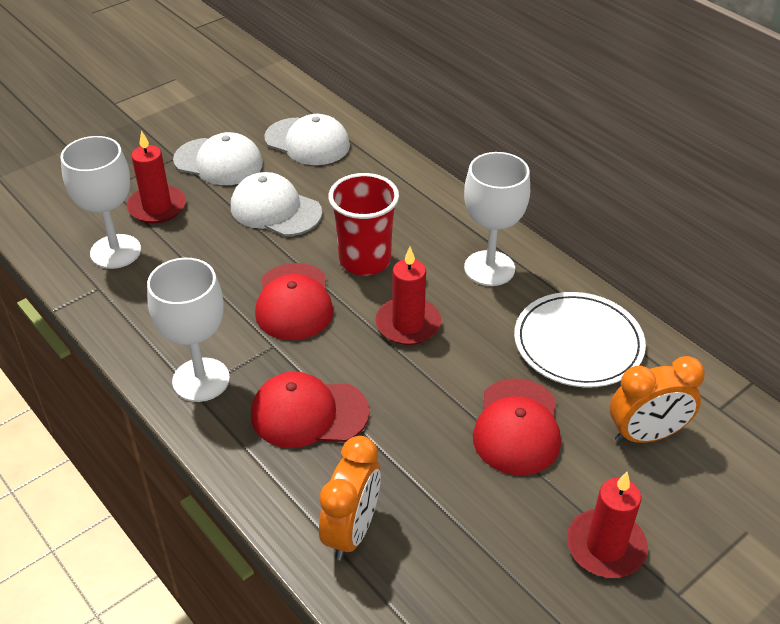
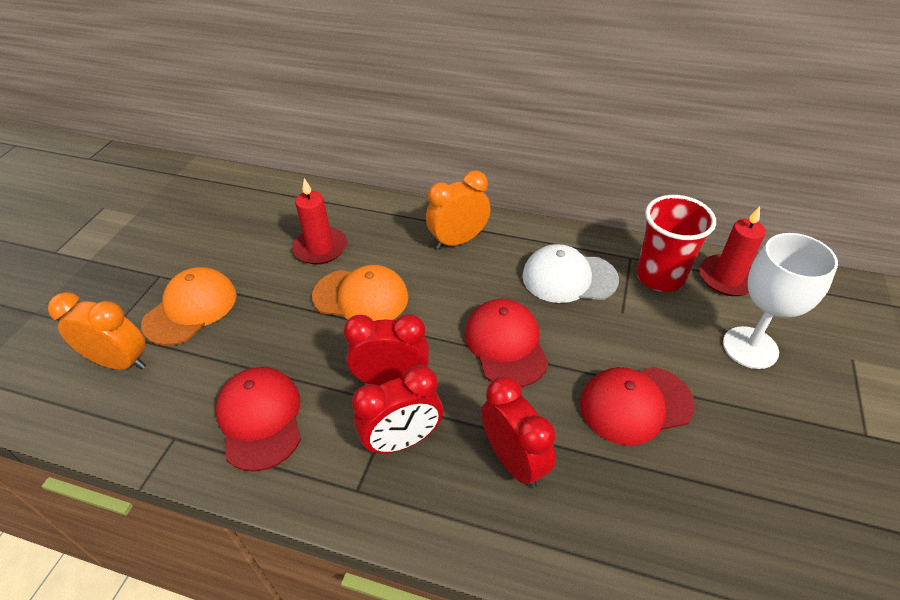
orange cap: none = 0 -> [141,267,237,346] [312,265,408,321] = 2
red candle: [127,130,186,223] [375,247,441,345] [567,472,648,578] = 3 -> [292,178,347,264] [699,206,766,296] = 2
red clock: none = 0 -> [344,314,429,386] [352,365,443,454] [481,376,556,488] = 3
white cap: [173,132,263,185] [231,172,322,236] [264,114,350,165] = 3 -> [522,244,619,303] = 1
white goblet: [61,136,141,269] [147,258,230,402] [464,152,530,286] = 3 -> [723,233,838,369] = 1
white plate: [514,292,646,388] = 1 -> none = 0

